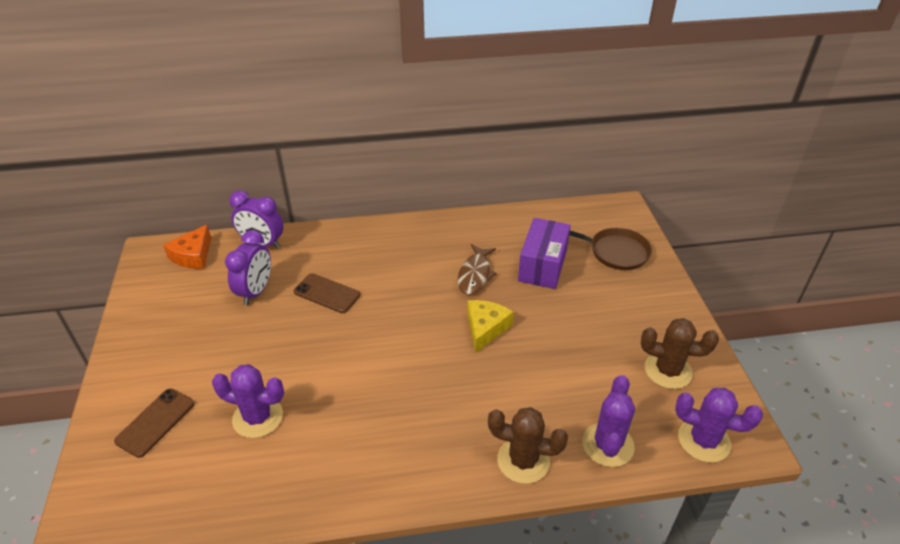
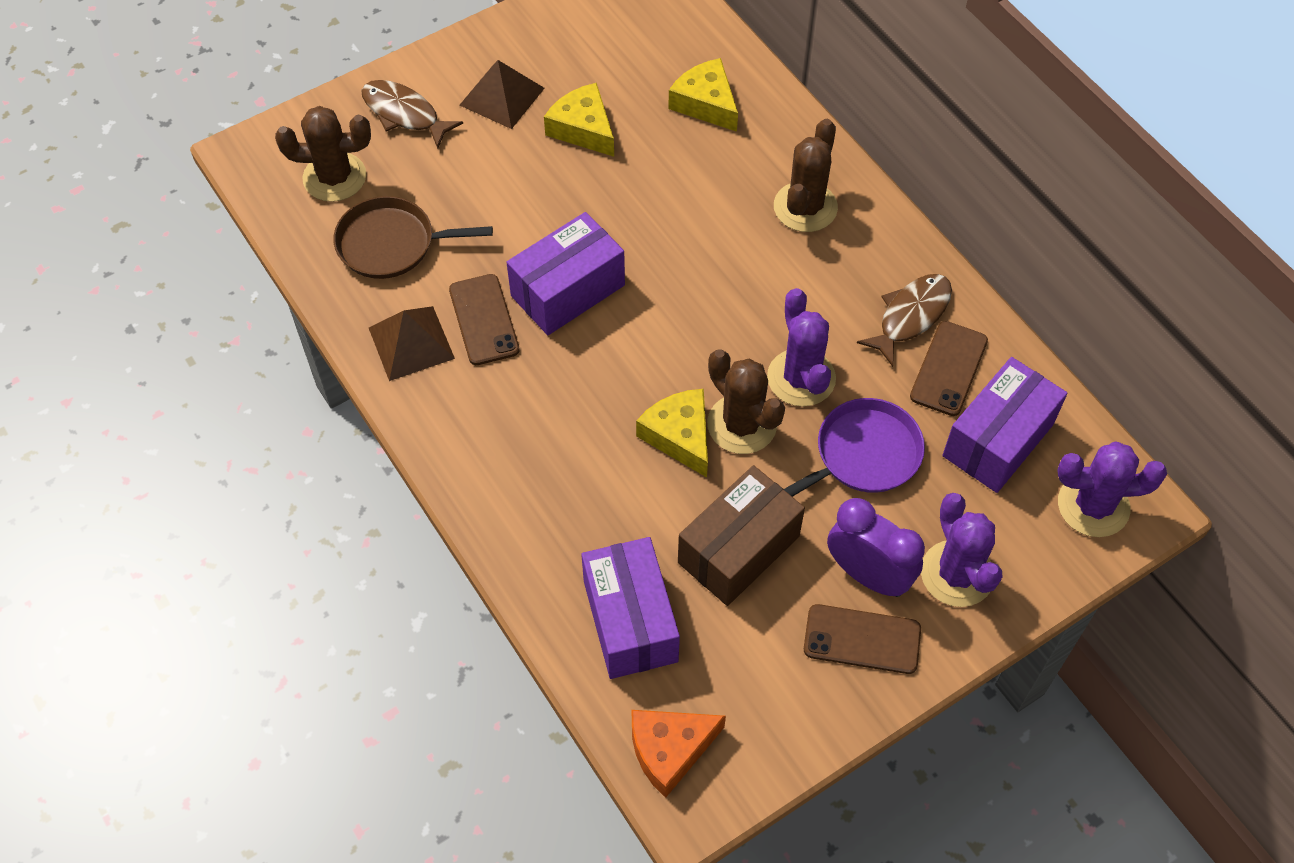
brown box: none = 0 -> [678,465,805,606] = 1
brown cactus: [488,407,568,484] [641,318,719,389] = 2 -> [275,106,371,202] [707,349,785,454] [774,119,838,232] = 3
brown fish: [458,244,497,294] = 1 -> [361,80,463,148] [857,274,952,367] = 2
brown phone: [114,388,194,458] [294,273,360,313] = 2 -> [449,274,520,365] [804,604,921,674] [910,321,988,416] = 3
brown pyramid: none = 0 -> [369,306,455,381] [460,60,545,129] = 2
purple box: [518,218,571,289] = 1 -> [506,212,625,335] [581,537,680,679] [942,357,1068,493] = 3
purple clock: [225,230,271,305] [229,190,284,249] = 2 -> [827,498,925,597] = 1
purple pan: none = 0 -> [784,398,925,497] = 1
yellow cheese: [467,300,514,353] = 1 -> [544,83,614,157] [636,389,708,477] [668,58,738,132] = 3

